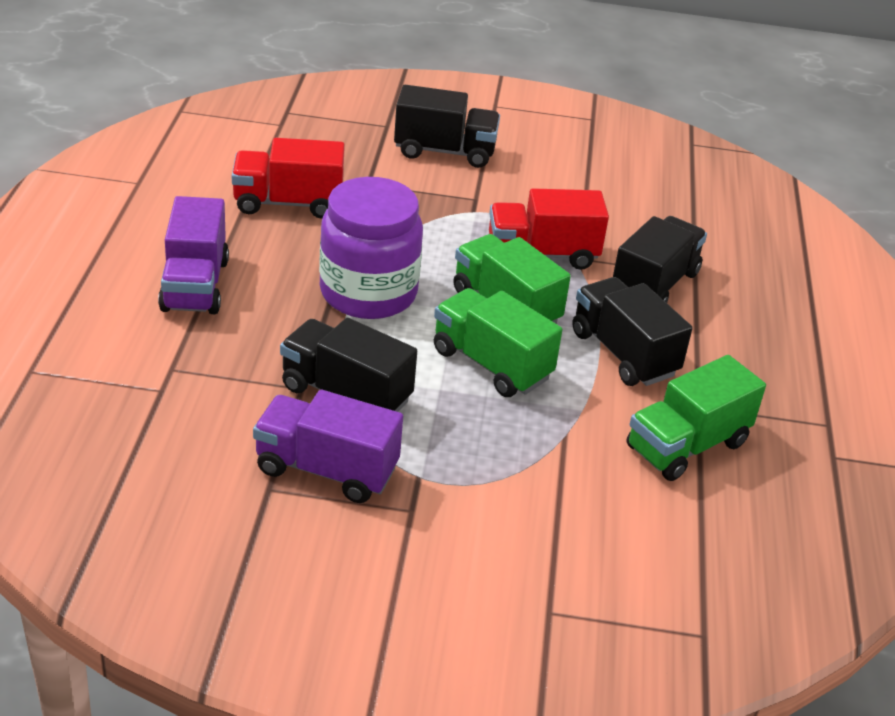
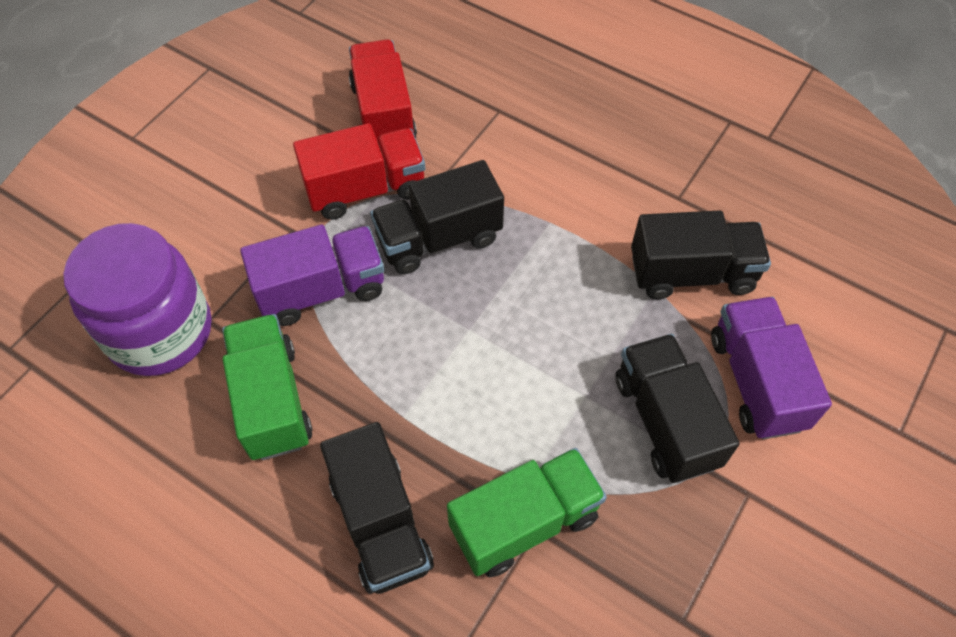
green truck: [434,288,562,397] [454,234,571,324] [627,355,766,481] = 3 -> [222,314,313,460] [447,448,607,577] = 2

